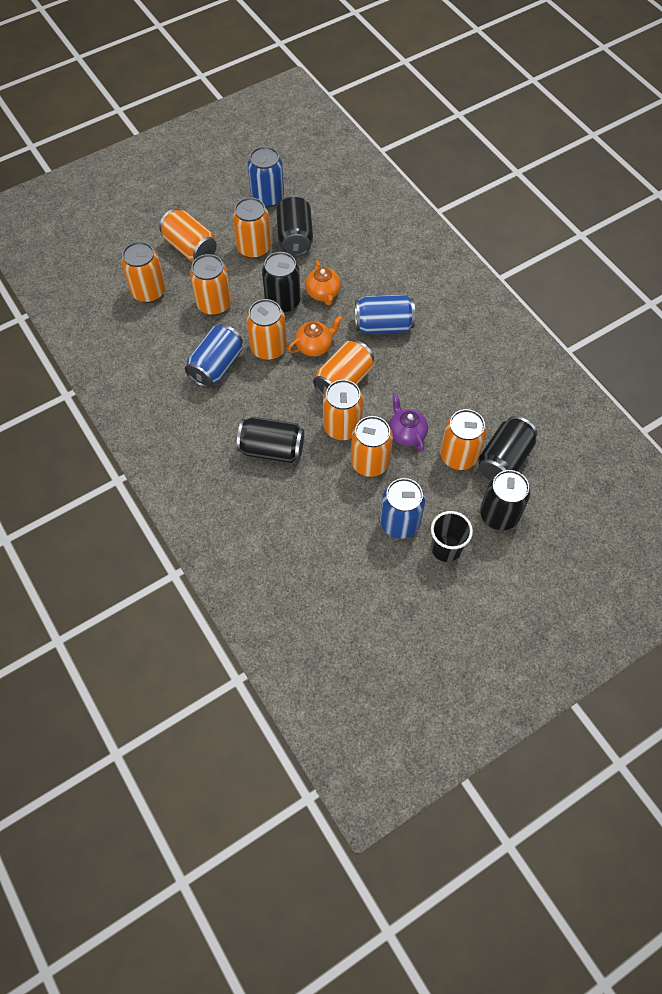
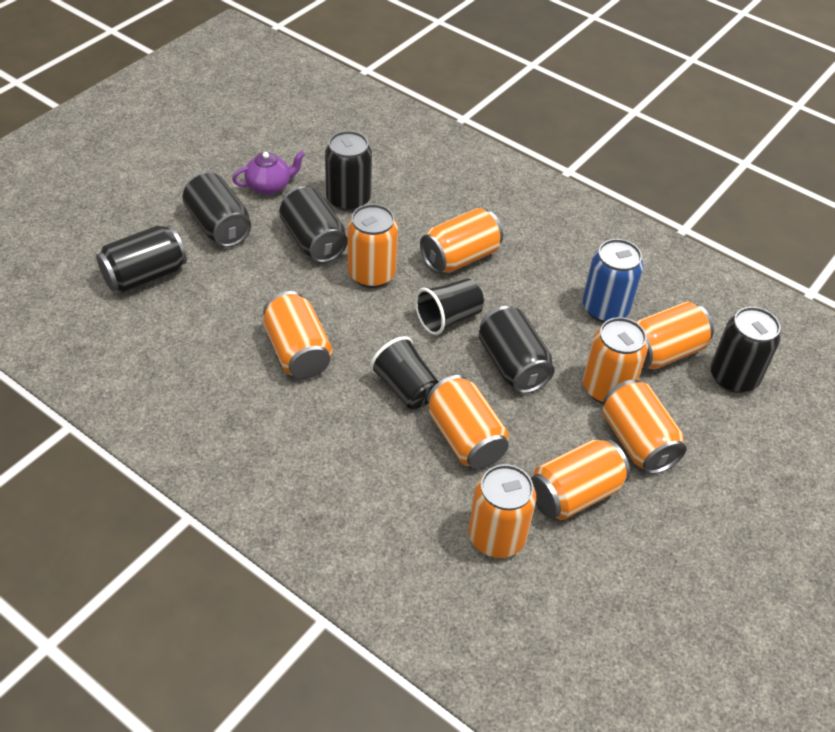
black can: [237,417,304,463] [262,252,301,313] [276,195,313,256] [478,416,537,480] [480,470,531,530] = 5 -> [96,225,187,293] [182,173,251,247] [279,187,347,263] [325,131,372,212] [478,306,555,394] [711,307,781,393] = 6
black cup: [431,511,473,562] = 1 -> [370,336,439,409] [415,278,484,335] = 2
blue can: [185,324,243,388] [248,146,284,208] [355,295,415,334] [380,478,425,539] = 4 -> [583,239,643,323] = 1
orange teapot: [288,316,342,357] [305,260,341,305] = 2 -> none = 0

